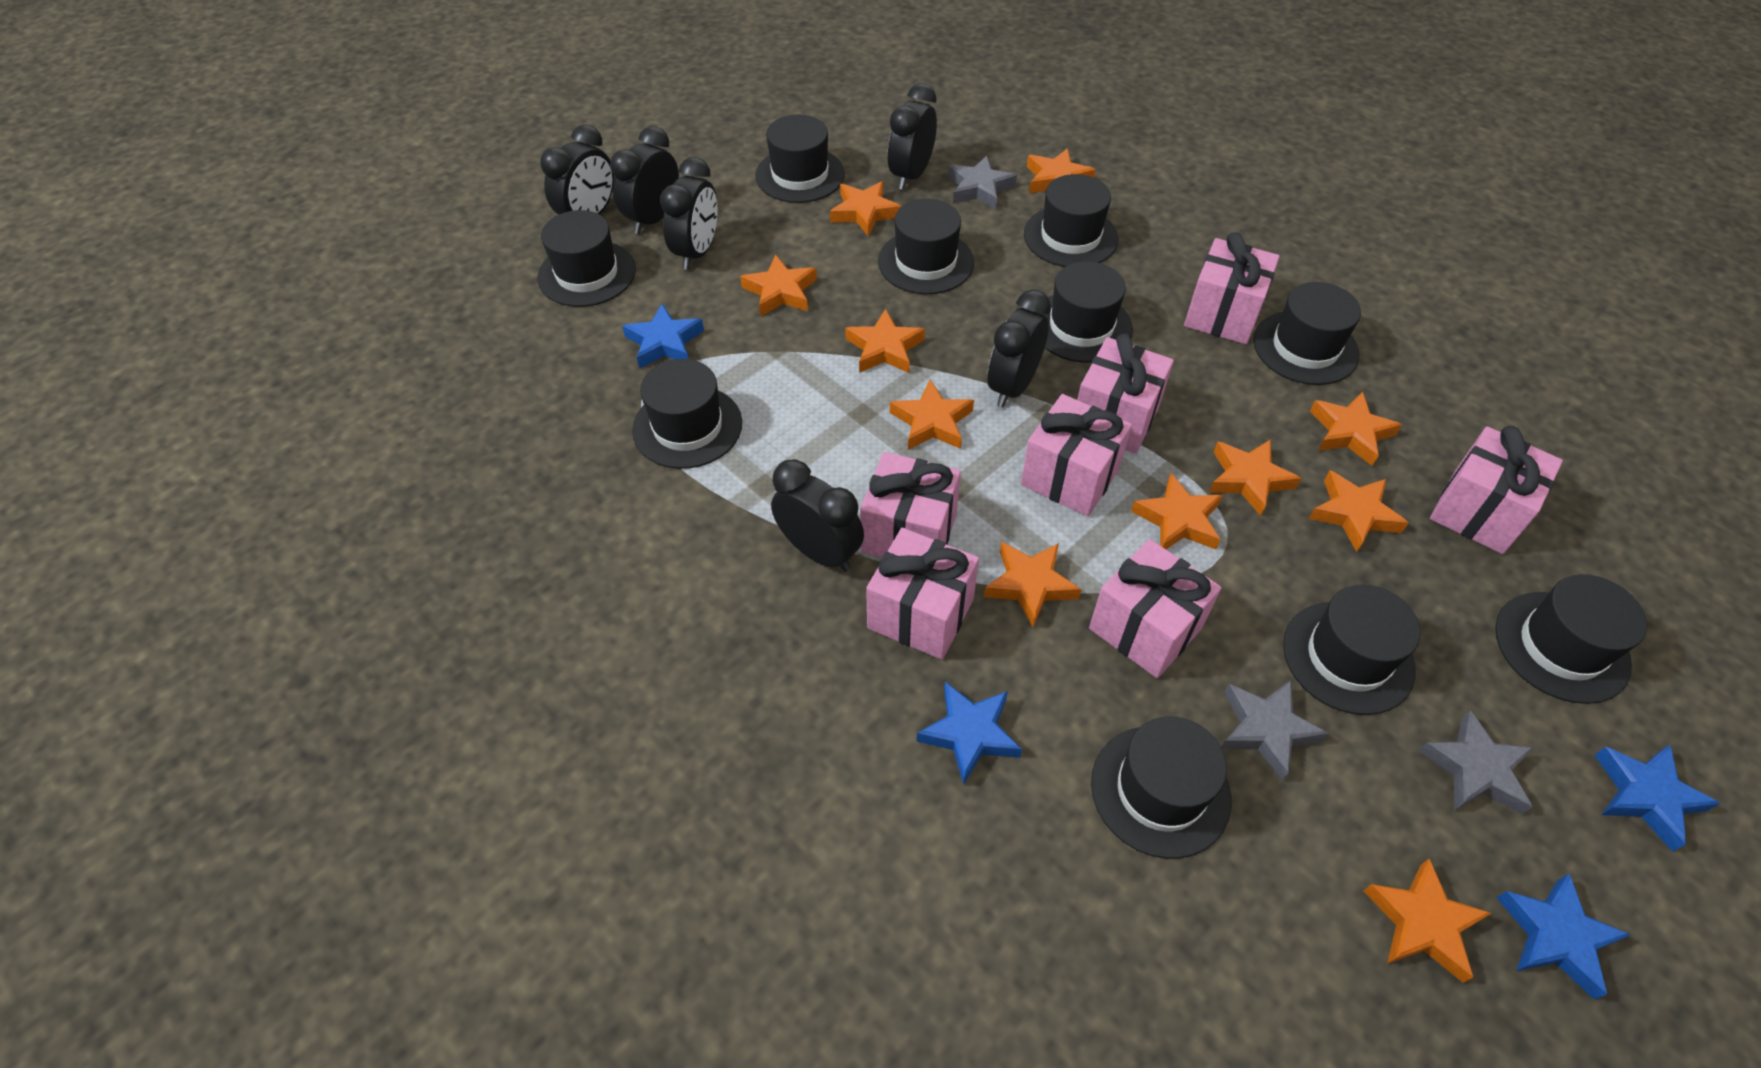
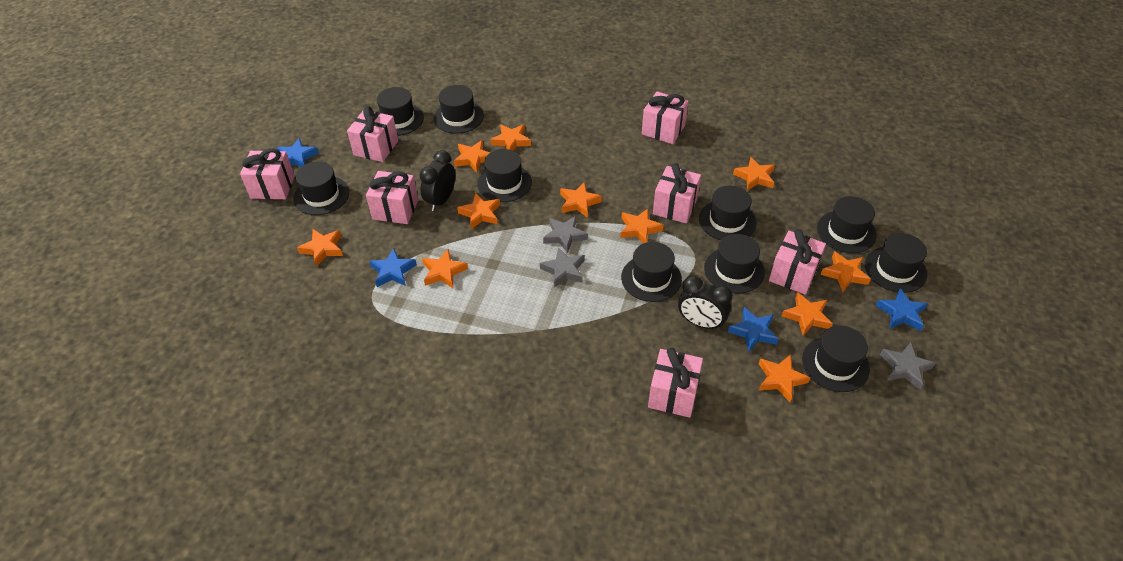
black clock: [540,124,614,215] [610,126,679,234] [660,157,718,270] [771,459,864,572] [888,83,937,190] [988,290,1051,407] = 6 -> [419,150,455,211] [678,276,733,330] = 2

